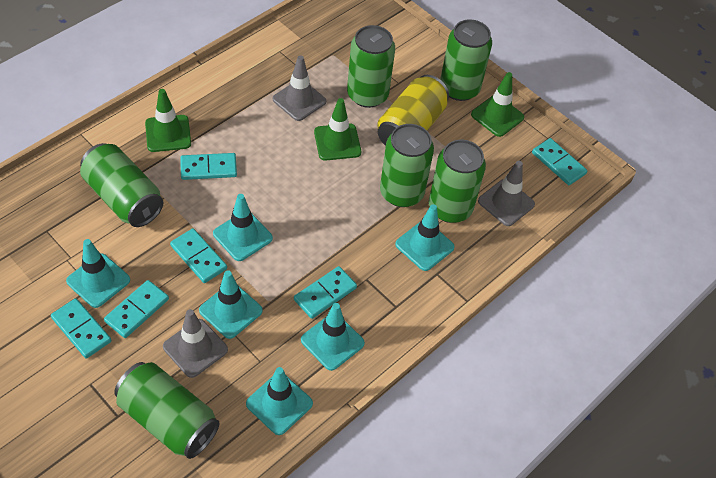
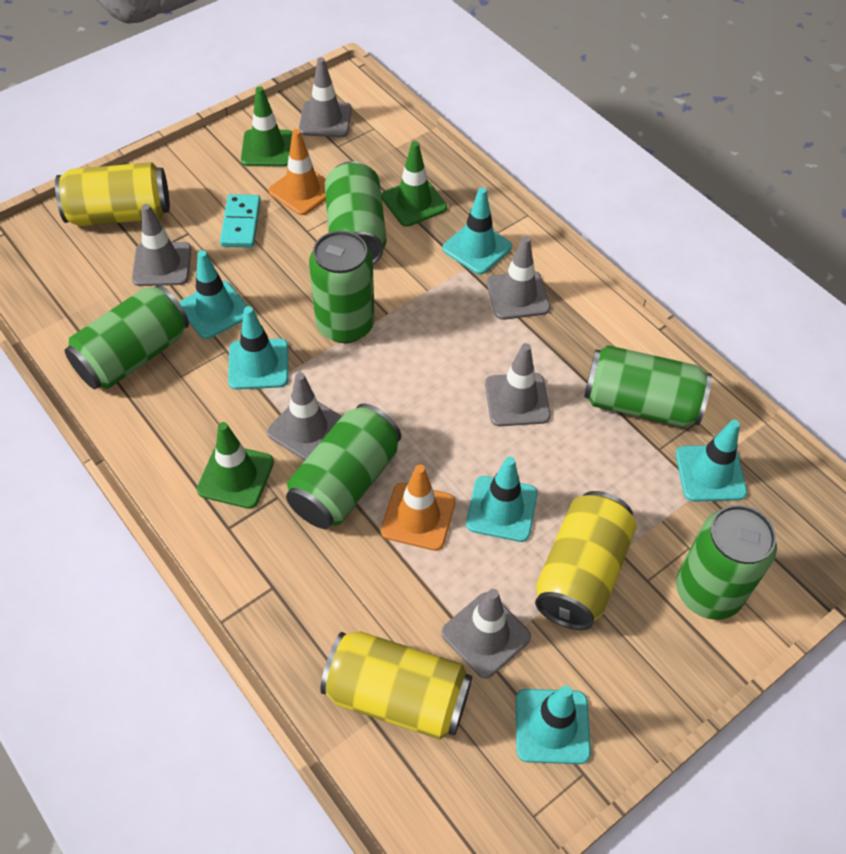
grey traffic cone: [163,309,228,378] [273,55,326,121] [478,161,535,226] = 3 -> [132,204,191,286] [267,373,342,460] [299,57,352,137] [441,589,531,679] [485,343,551,426] [486,236,550,320] = 6
orange traffic cone: none = 0 -> [269,129,326,215] [381,464,456,551] = 2
turquoise domino: [51,298,111,358] [104,280,169,338] [170,228,227,283] [180,153,237,180] [294,266,357,319] [532,138,587,185] = 6 -> [220,194,261,248] = 1
yellow can: [377,75,449,146] = 1 -> [55,162,170,226] [320,631,472,740] [535,491,637,630] = 3

